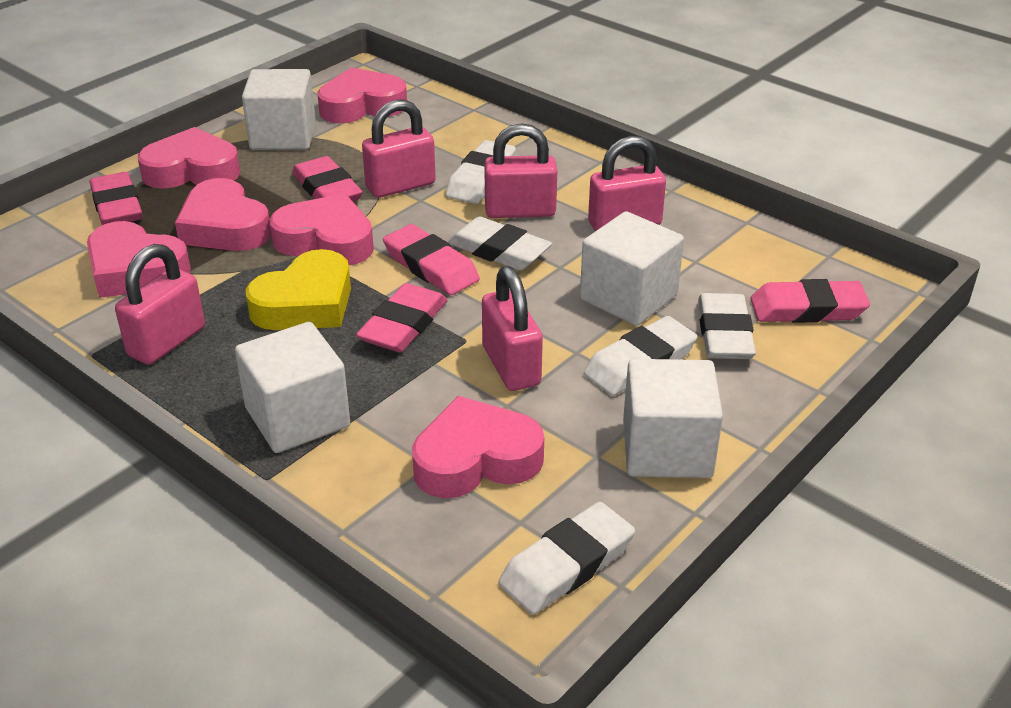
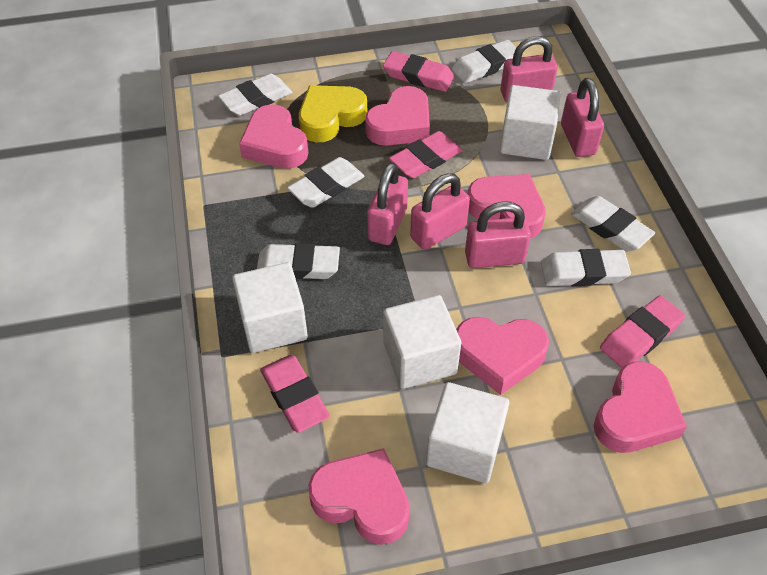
pink eraser: [89,172,143,225] [292,156,363,201] [356,283,448,352] [383,224,480,295] [750,279,870,323] = 5 -> [260,355,330,433] [383,51,454,92] [389,131,463,178] [600,295,685,368] = 4
white eraser: [446,140,516,204] [448,216,552,270] [498,502,635,615] [584,316,697,396] [698,293,756,359] = 5 -> [218,74,292,115] [257,243,340,280] [287,157,365,208] [451,40,517,83] [541,249,631,286] [571,196,655,251] = 6

